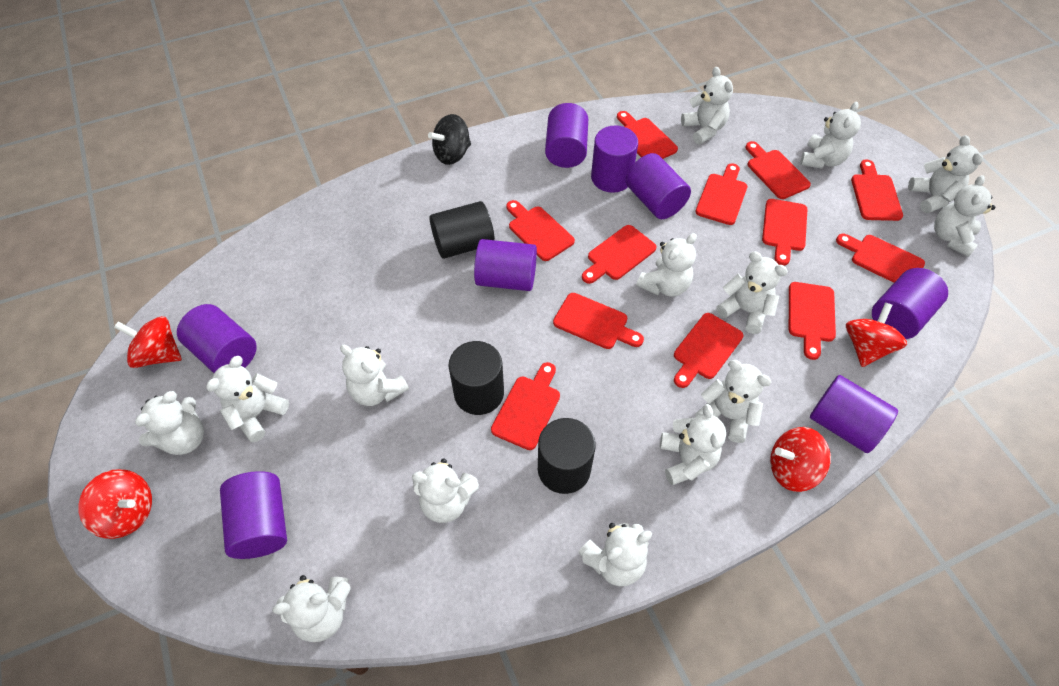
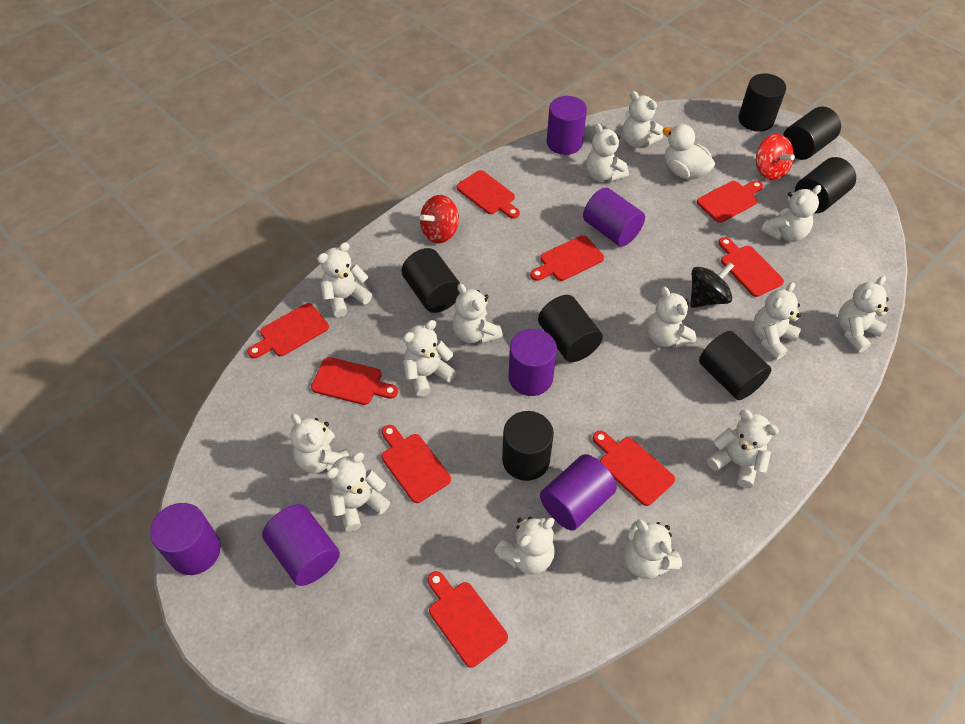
black cylinder: [429,201,495,259] [448,341,504,415] [538,418,596,494] = 3 -> [402,248,460,313] [502,411,554,481] [538,295,603,362] [699,331,771,400] [738,73,786,132] [783,107,841,160] [795,157,856,213] = 7
purple cylinder: [177,304,257,373] [220,471,287,559] [474,239,537,291] [545,103,588,168] [591,125,638,193] [626,153,691,219] [810,375,898,453] [872,268,948,339] = 8 -> [150,503,221,575] [262,504,340,586] [509,329,557,396] [540,454,617,531] [547,96,587,155] [583,187,645,247] = 6
red cutting board: [491,362,560,450] [506,200,575,261] [553,293,644,349] [582,225,657,284] [617,111,678,159] [674,313,743,388] [695,163,747,225] [746,141,811,199] [762,199,808,266] [789,282,836,360] [836,234,925,283] [851,159,903,221] = 12 -> [248,303,329,359] [311,357,398,405] [382,425,451,503] [428,571,508,668] [457,170,520,219] [530,235,604,281] [593,430,675,506] [697,180,763,223] [718,237,784,297] = 9
red spinning top: [78,469,152,539] [114,316,182,368] [770,427,831,492] [846,303,907,367] = 4 -> [420,195,459,243] [756,134,795,180] = 2
white duck: none = 0 -> [662,124,715,180] = 1

